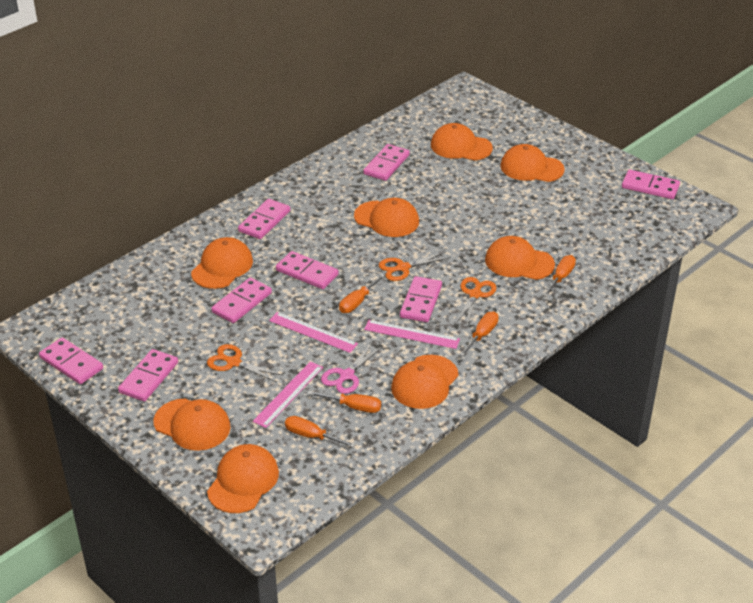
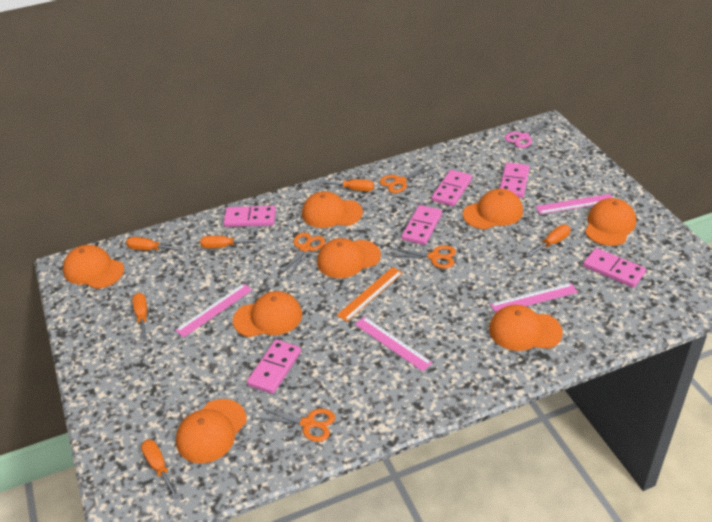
orange ruler: none = 0 -> [337,267,403,322] = 1
orange scissors: [207,344,282,382] [379,252,450,281] [455,277,496,325] = 3 -> [255,408,335,442] [280,232,325,277] [380,163,435,193] [389,245,456,269] = 4
orange screwdriver: [285,416,356,448] [308,391,381,413] [339,274,386,313] [459,311,499,357] [543,255,576,297] = 5 -> [126,237,184,251] [132,293,147,341] [141,440,179,499] [200,236,261,248] [319,179,374,192] [526,225,571,257] = 6
pink domino: [39,337,103,384] [118,349,178,401] [211,277,272,323] [238,199,290,239] [276,251,339,289] [363,144,410,181] [400,276,442,322] [622,170,680,199] = 8 -> [223,206,276,227] [247,340,301,394] [402,205,442,245] [432,170,472,206] [500,163,530,198] [583,248,646,288] = 6
pink ruler: [253,361,323,428] [269,312,358,353] [364,320,460,349] = 3 -> [175,283,252,337] [355,316,433,371] [490,283,578,313] [536,194,613,214] = 4

